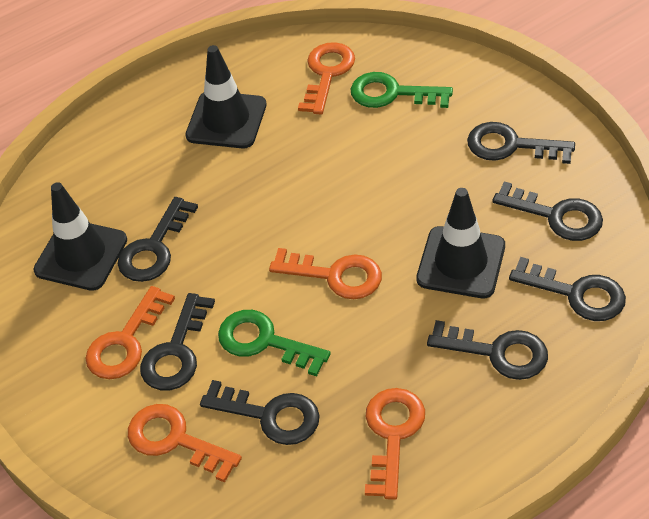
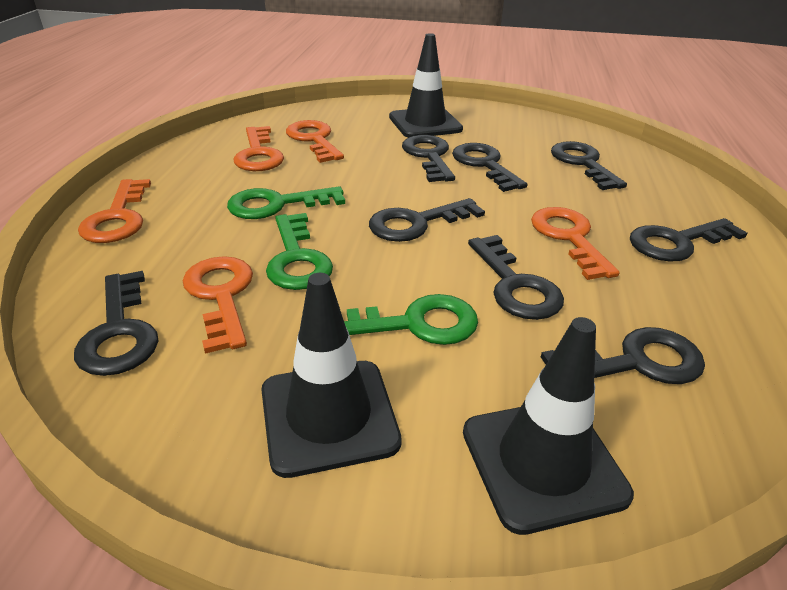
black key: [118,197,198,282] [140,293,215,390] [200,380,320,445] [427,320,548,380] [467,122,575,164] [492,181,603,241] [509,257,626,321] = 7 -> [74,271,159,376] [369,198,485,242] [402,135,455,182] [452,143,528,192] [468,235,564,320] [541,327,705,384] [551,141,627,190] [630,218,748,262] = 8
green key: [218,310,331,376] [351,72,453,108] = 2 -> [227,186,345,219] [266,213,333,290] [344,294,478,345] = 3

